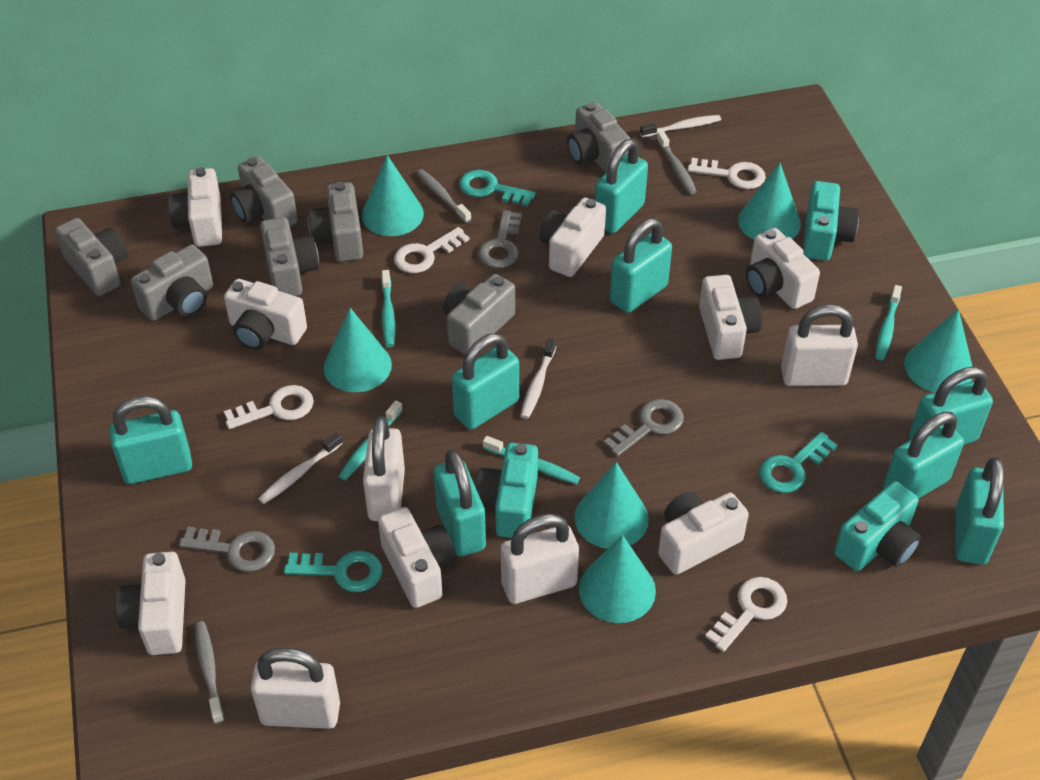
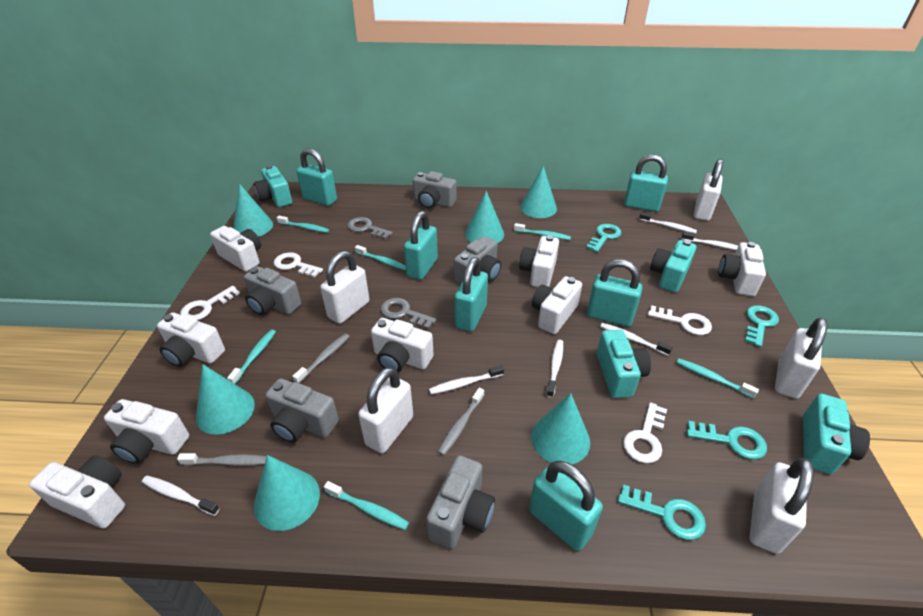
grey camera: [55,218,128,296] [131,245,213,321] [230,156,298,226] [260,217,319,296] [308,182,363,262] [443,274,515,355] [567,102,630,173] = 7 -> [244,266,301,315] [265,378,339,443] [413,171,457,208] [426,455,495,549] [454,236,501,284] = 5
grey key: [179,526,275,572] [478,210,522,268] [604,399,684,457] = 3 -> [347,217,393,239] [380,298,436,329] = 2
turquoise camera: [475,443,538,538] [803,181,859,261] [834,481,921,571] = 3 -> [254,165,292,207] [597,330,651,398] [650,240,697,292] [803,394,870,474] = 4
turquoise key: [284,551,383,592] [459,170,535,206] [759,432,837,493] = 3 -> [586,224,621,252] [618,484,706,540] [687,421,767,460] [745,305,779,347] = 4
turquoise padlock: [109,396,192,484] [434,450,486,556] [452,333,519,430] [595,139,648,233] [610,218,672,313] [883,412,964,499] [909,367,993,445] [955,457,1004,565] = 8 -> [297,148,337,206] [404,211,438,280] [455,257,488,332] [529,461,603,551] [587,259,642,327] [624,155,668,212] = 6
turquoise toothbrush: [339,400,403,481] [381,270,395,347] [483,436,580,484] [875,285,902,360] = 4 -> [227,330,276,384] [277,216,329,233] [324,481,409,530] [355,245,406,270] [514,223,571,240] [677,359,759,398] = 6
white padlock: [251,647,340,729] [363,416,405,521] [501,514,579,604] [781,304,858,386] = 4 -> [320,251,369,324] [358,367,413,453] [694,159,723,221] [750,458,814,554] [775,317,828,399] = 5
white toothbrush: [258,432,343,504] [520,338,557,419] [640,115,721,137] = 3 -> [142,476,220,516] [429,365,504,394] [546,340,563,398] [600,323,673,356] [639,212,697,234] [681,232,738,250] = 6

